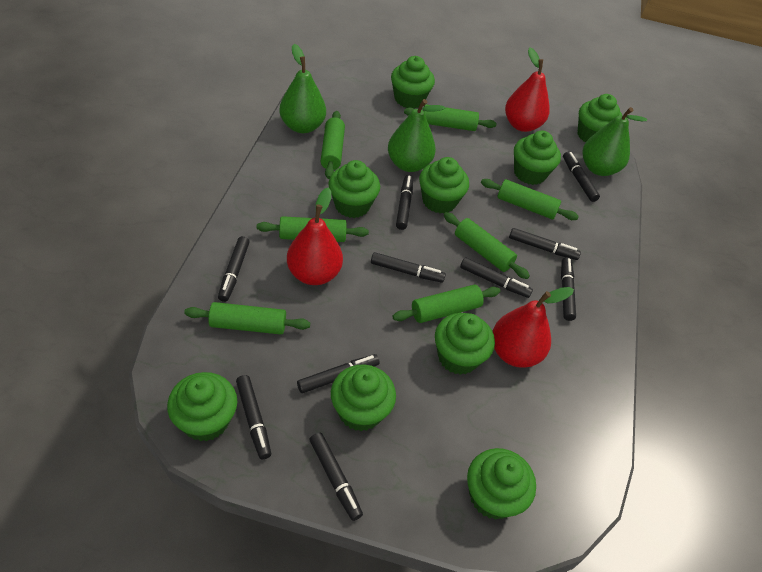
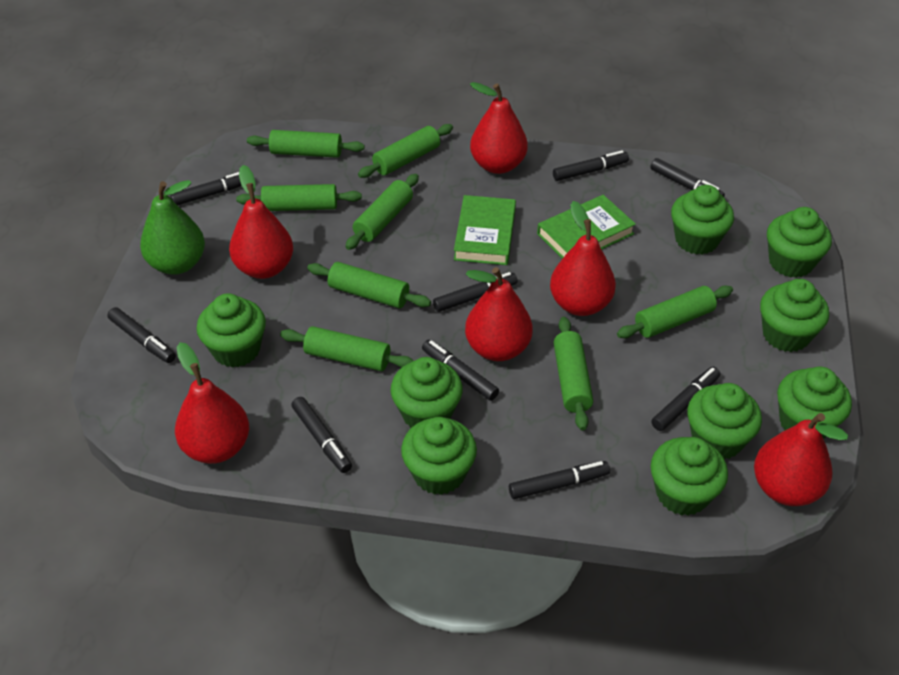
black marker: [218,236,250,302] [236,375,271,459] [297,354,380,393] [309,432,363,521] [371,252,446,283] [396,175,413,230] [460,258,533,298] [509,228,581,260] [561,257,576,321] [563,152,600,202] = 10 -> [107,307,176,363] [170,172,241,206] [291,397,352,473] [422,340,499,401] [433,272,518,312] [509,461,610,499] [553,150,629,181] [650,158,725,197] [651,367,720,431] = 9
green book: none = 0 -> [454,195,516,265] [537,195,636,259] = 2
green pear: [279,44,326,133] [388,99,445,172] [583,107,647,176] = 3 -> [140,180,205,275] = 1
green rolling pin: [184,302,310,335] [257,216,369,242] [321,111,345,179] [393,285,500,323] [404,104,497,131] [444,212,530,279] [481,179,579,220] = 7 -> [236,184,362,211] [247,130,365,158] [280,326,414,371] [307,262,431,308] [345,174,419,250] [358,124,453,178] [554,317,593,431] [617,285,733,338] = 8
red pear: [287,187,343,285] [493,287,574,368] [505,47,550,132] = 3 -> [175,342,249,464] [229,165,293,279] [465,267,533,361] [470,82,528,174] [550,201,616,316] [754,413,848,506] = 6

